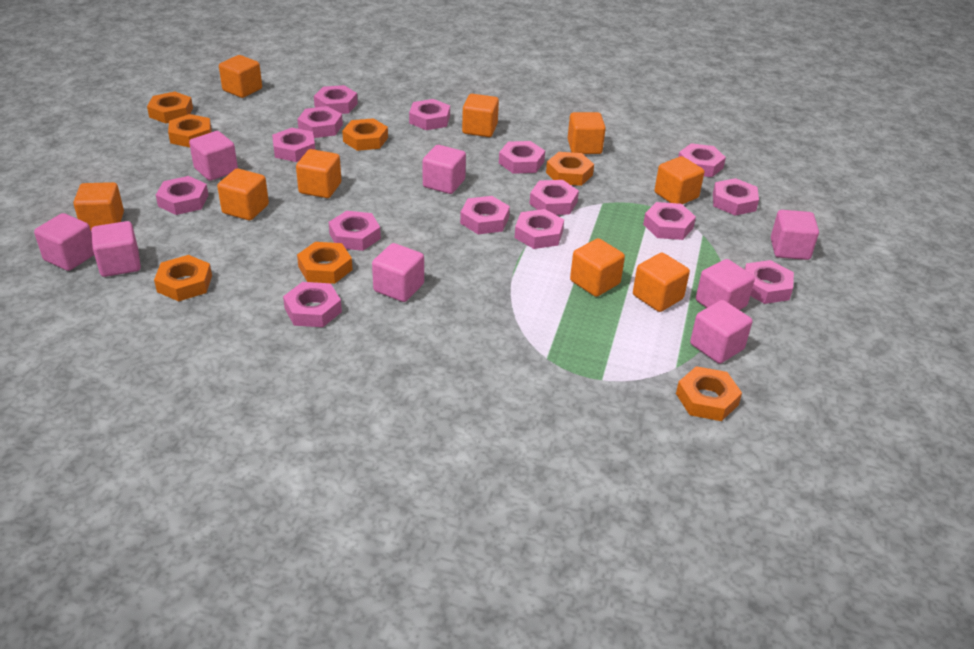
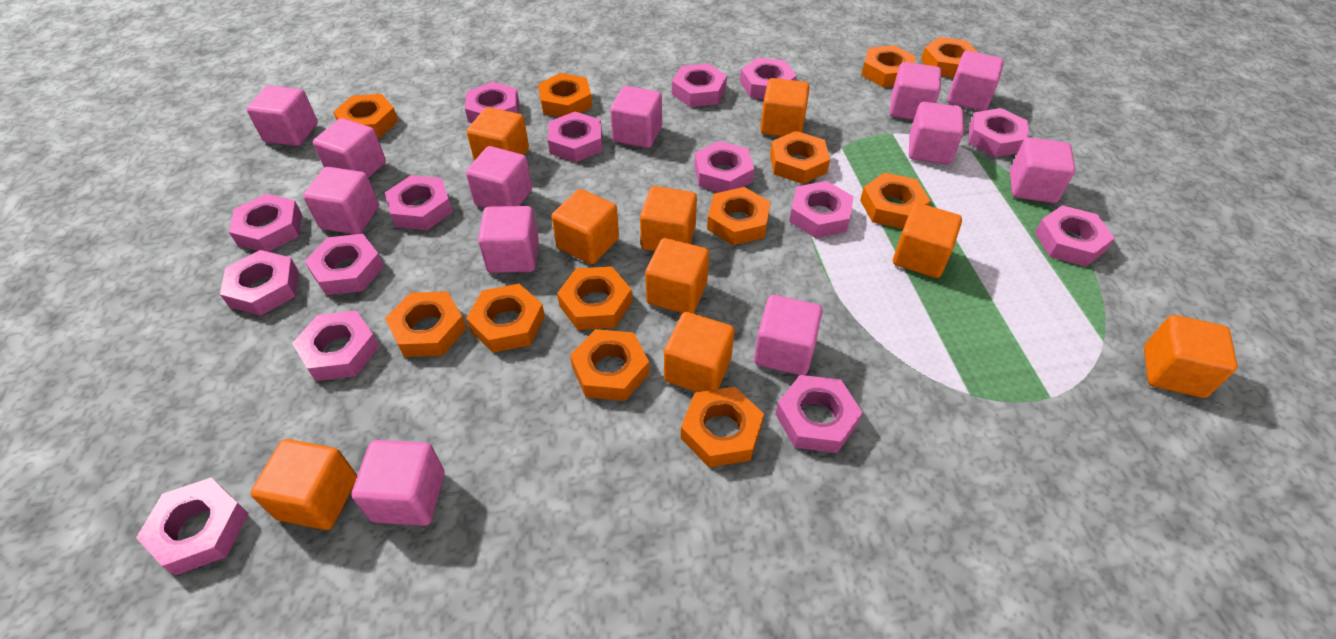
orange nut: [147,92,193,123] [154,255,212,301] [168,114,212,147] [297,242,353,284] [342,118,388,151] [546,152,594,186] [676,366,742,421] = 7 -> [333,94,398,138] [385,291,466,357] [466,284,545,353] [538,73,592,117] [557,266,632,330] [570,329,649,401] [681,387,764,467] [707,187,770,245] [770,131,830,184] [860,173,930,229] [861,45,916,87] [921,37,978,78] = 12
pink cube: [34,213,94,271] [91,221,141,277] [189,131,238,181] [372,243,424,302] [423,145,466,194] [690,300,752,364] [696,259,755,310] [771,210,819,260] = 8 -> [247,85,318,146] [303,167,379,234] [313,118,386,178] [352,440,444,526] [466,146,532,208] [478,206,539,273] [610,86,662,148] [754,295,822,375] [890,62,941,120] [909,102,964,164] [947,51,1004,111] [1010,137,1075,203] = 12

